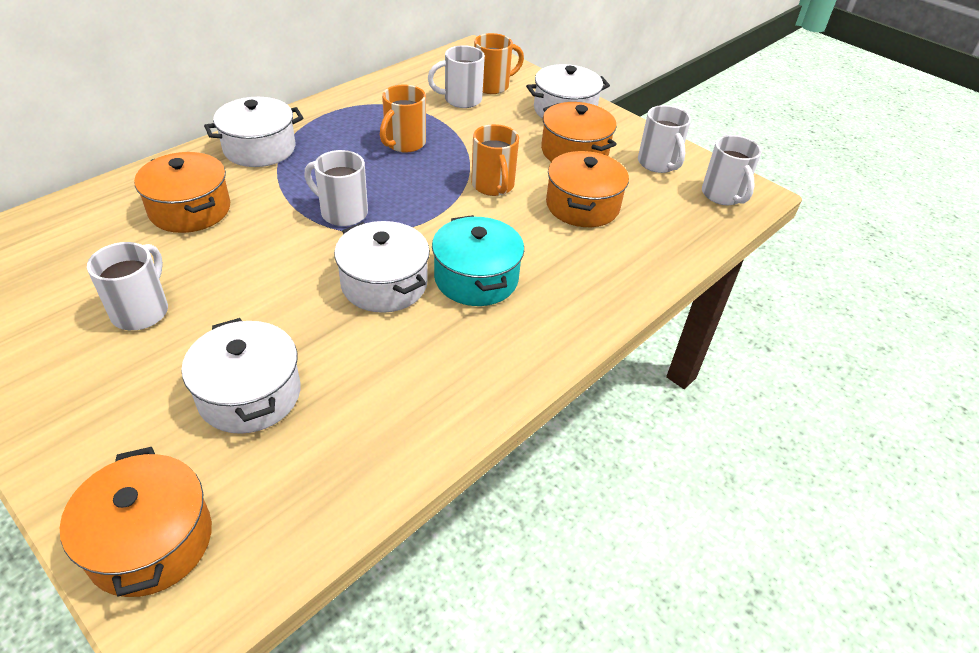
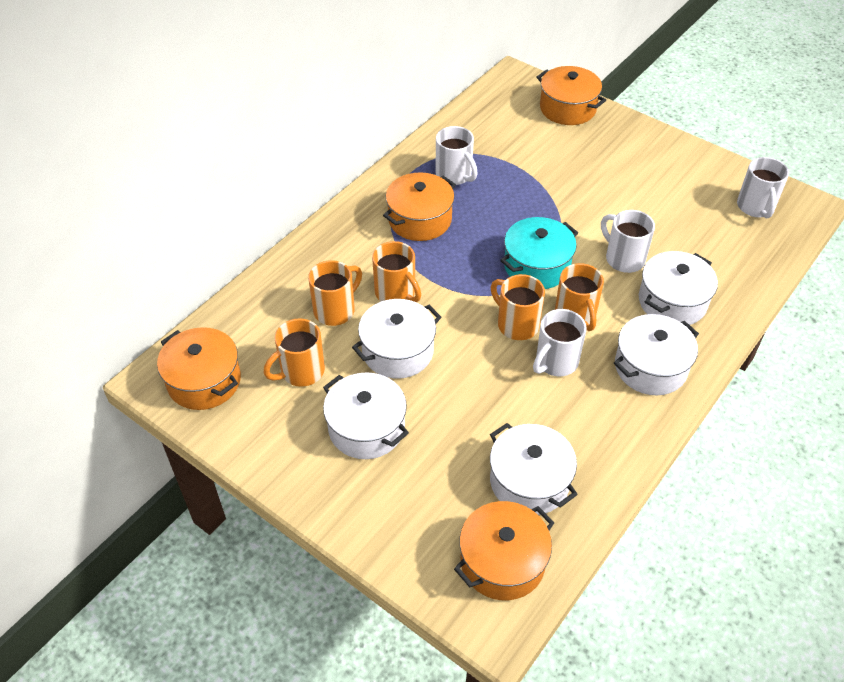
orange mug: [380,84,426,153] [471,124,519,196] [474,33,524,94] = 3 -> [264,318,325,387] [308,260,362,326] [372,241,421,302] [491,274,545,340] [555,263,604,331] = 5
white mug: [87,242,168,330] [304,150,368,226] [428,45,485,108] [638,105,691,173] [702,135,762,205] = 5 -> [436,126,478,185] [533,309,587,376] [601,210,655,273] [737,157,789,218] = 4
white pot: [182,318,300,434] [204,97,303,167] [334,221,430,313] [526,64,610,119] = 4 -> [323,373,409,459] [352,299,441,379] [490,423,578,515] [614,314,699,395] [639,251,718,325] = 5

